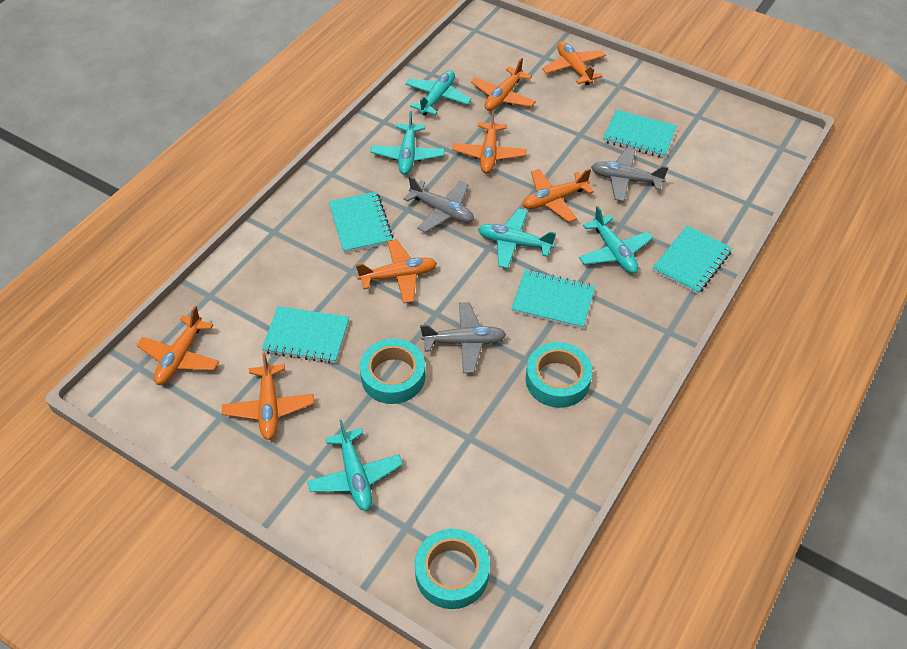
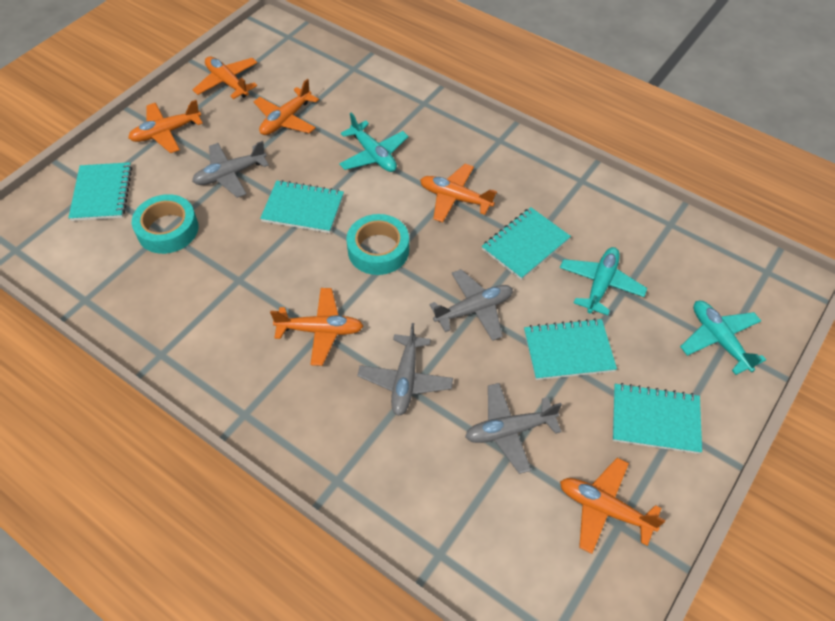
grey plane: [404,176,474,233] [420,302,506,373] [591,147,669,201] = 3 -> [192,141,269,198] [357,323,453,416] [429,269,513,341] [465,383,562,474] = 4
orange plane: [137,306,219,385] [222,353,314,440] [356,240,437,303] [452,110,526,173] [471,58,536,111] [522,169,594,222] [542,41,606,85] = 7 -> [128,100,203,153] [193,57,258,99] [254,79,319,135] [270,288,363,366] [420,164,497,222] [560,458,665,554] = 6
turquoise plane: [307,420,403,511] [370,111,445,175] [405,70,472,116] [478,208,556,268] [579,206,653,274] = 5 -> [339,113,409,172] [560,247,647,315] [680,301,766,375] = 3
turquoise tape: [360,339,426,404] [415,529,490,609] [525,342,592,408] = 3 -> [132,194,199,254] [346,214,409,275] = 2

